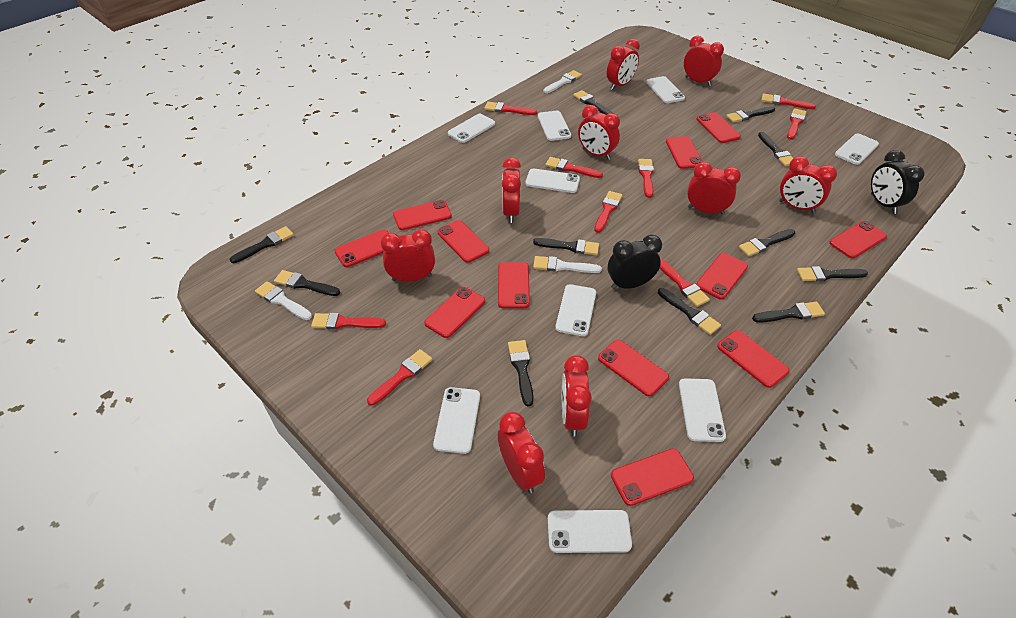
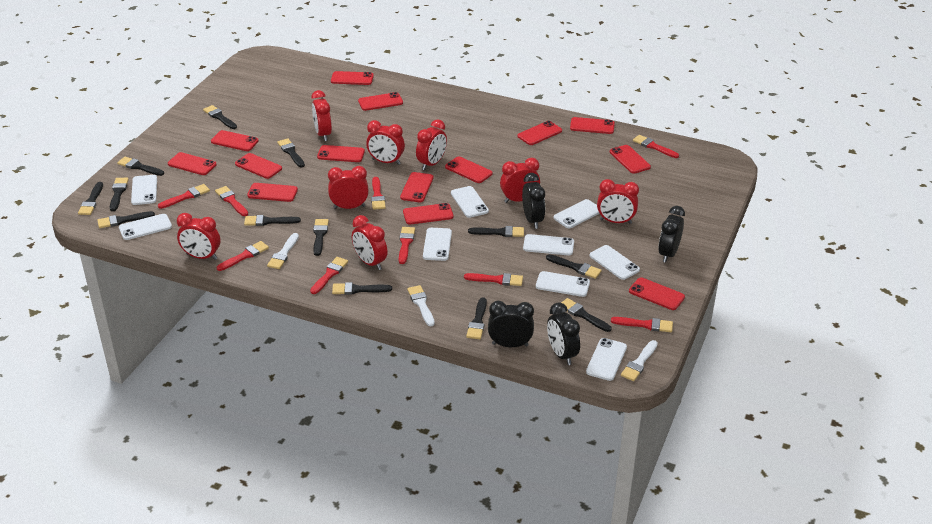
black brush: [229,226,294,263] [274,270,340,296] [508,340,534,406] [533,238,599,255] [573,90,613,115] [658,288,721,335] [726,106,775,123] [739,229,795,256] [752,302,825,323] [758,132,794,166] [797,266,868,281] = 11 -> [78,182,103,215] [97,211,155,228] [110,178,129,211] [117,157,164,176] [203,105,237,129] [244,215,301,226] [277,139,305,167] [313,219,329,256] [332,282,392,295] [466,297,487,339] [468,226,524,237] [546,254,602,279] [561,298,612,332] = 13
black clock: [608,234,662,289] [871,150,925,214] = 2 -> [488,301,534,347] [522,173,545,229] [547,302,580,365] [658,206,685,263] = 4
red clock: [380,229,435,282] [498,412,545,493] [502,157,521,223] [562,355,592,437] [578,105,620,160] [607,39,640,90] [684,36,724,86] [687,162,741,215] [779,156,837,213] = 9 -> [177,213,220,260] [311,90,332,141] [328,166,369,209] [352,215,388,270] [366,120,405,165] [416,119,447,170] [500,158,540,203] [597,179,639,224] = 8
red phone: [334,230,389,267] [393,200,452,230] [424,287,485,338] [437,220,489,263] [498,262,530,308] [598,340,669,397] [611,449,694,506] [666,136,703,169] [696,112,741,143] [696,253,748,300] [717,330,789,388] [829,221,887,259] = 12 -> [168,152,217,175] [211,130,259,151] [235,153,282,179] [247,183,298,202] [317,145,365,162] [331,71,374,85] [358,92,403,111] [400,172,434,202] [403,203,453,225] [445,156,492,183] [517,121,562,145] [570,117,615,134] [610,145,651,174] [629,277,685,310] = 14

